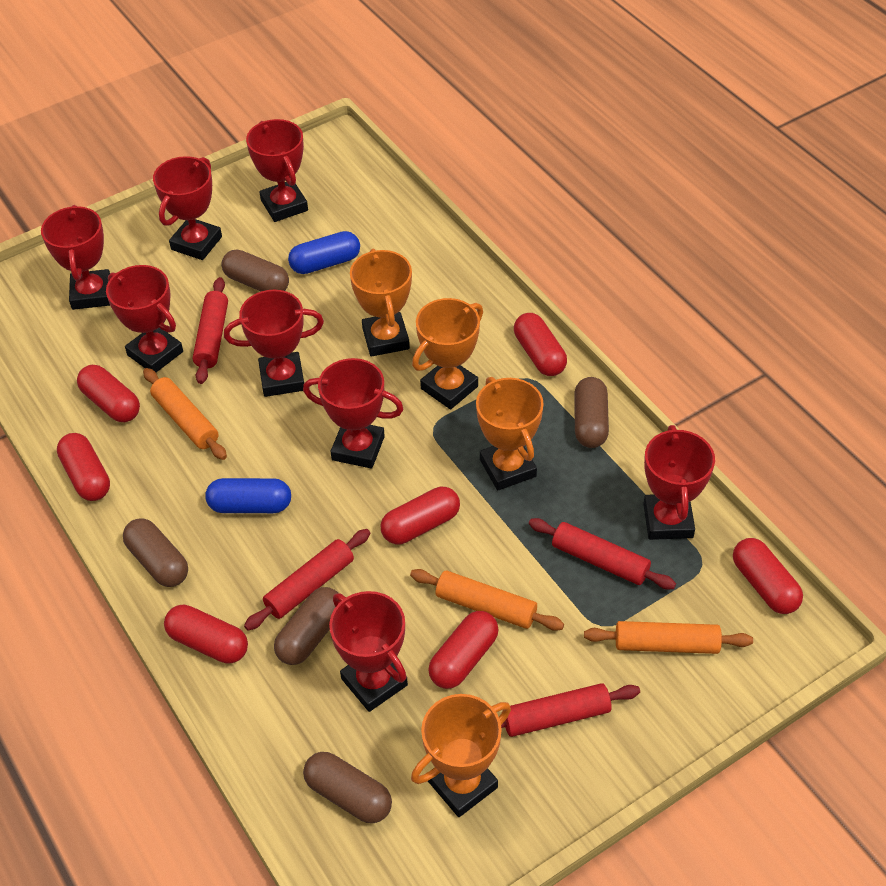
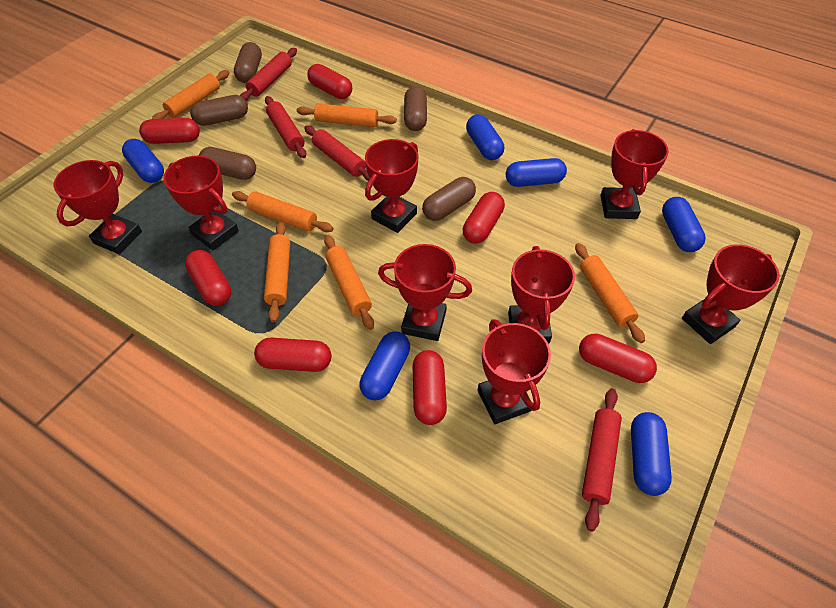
blue capsule: [205,478,291,513] [288,231,360,274] = 2 -> [122,139,164,183] [359,331,410,401] [466,114,504,160] [506,158,567,187] [631,412,672,496] [662,197,706,252] = 6
orange rolling pin: [143,368,227,460] [410,569,564,631] [584,621,753,654] = 3 -> [152,70,229,119] [232,191,333,232] [264,222,290,323] [296,103,397,127] [324,235,374,330] [575,243,645,343] = 6
orange trophy: [350,249,412,357] [411,694,511,817] [412,298,483,409] [476,377,544,490] = 4 -> none = 0

